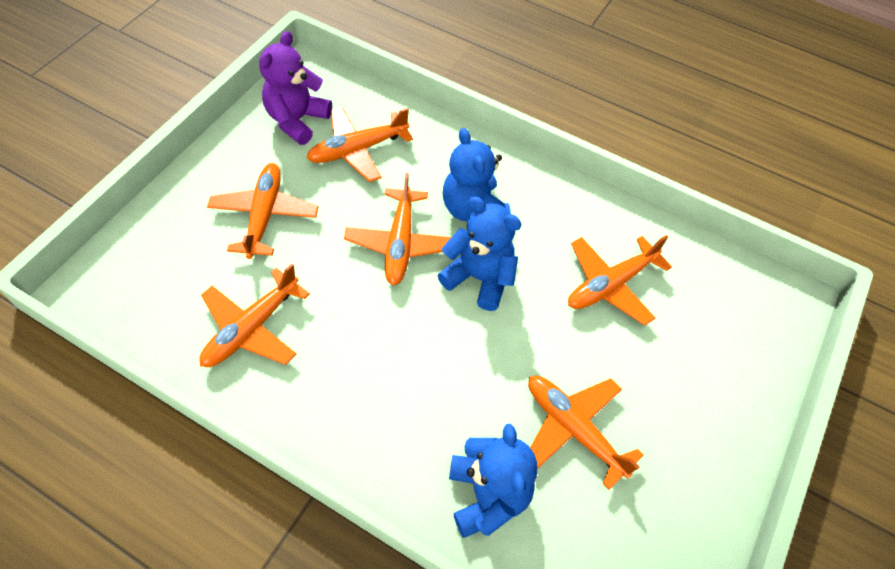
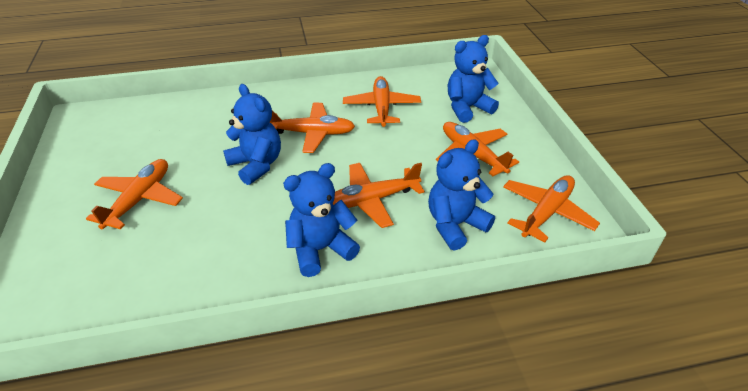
blue teddy bear: [437,197,522,311] [443,128,511,222] [449,424,537,538] = 3 -> [223,84,281,185] [283,163,360,277] [428,139,495,251] [448,35,499,123] = 4
purple teddy bear: [259,31,332,145] = 1 -> none = 0

